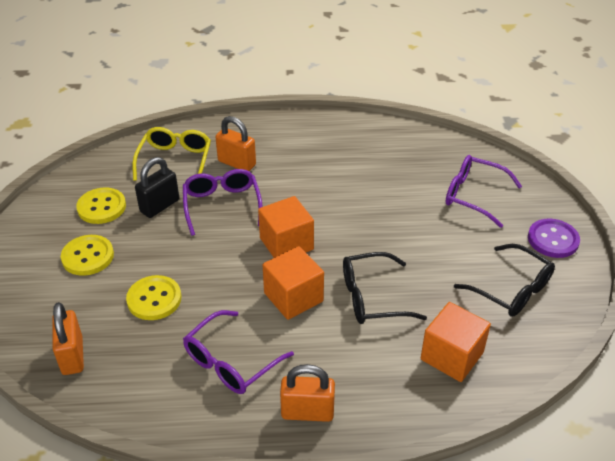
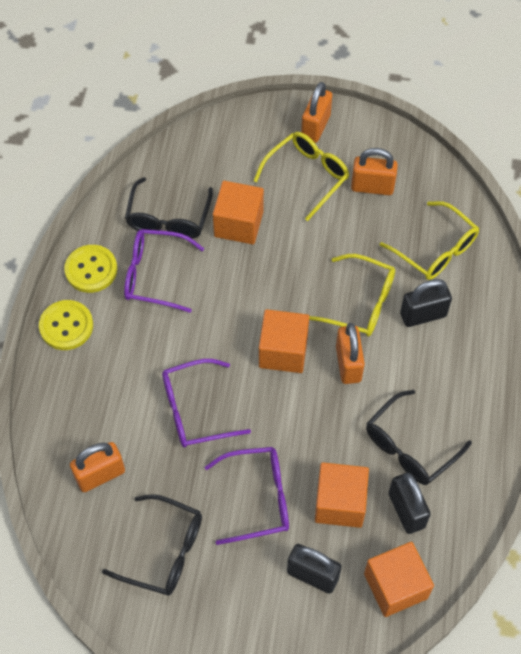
black glasses: [343,252,427,324] [454,244,555,317] = 2 -> [102,494,202,596] [125,177,213,239] [366,390,472,485] = 3
black padlock: [135,157,179,218] = 1 -> [287,544,342,594] [388,472,431,534] [400,279,452,327] = 3
orange cube: [258,196,314,258] [262,246,324,320] [421,302,491,382] = 3 -> [213,181,264,244] [259,309,309,373] [315,462,369,528] [364,542,434,617] = 4
orange padlock: [52,302,84,375] [216,116,256,171] [280,364,335,422] = 3 -> [70,442,125,492] [301,82,332,143] [336,323,365,384] [351,148,398,195] = 4
purple button: [528,219,580,258] = 1 -> none = 0
yellow button: [61,235,114,276] [76,188,126,224] [126,275,181,320] = 3 -> [39,300,93,350] [64,245,117,293] = 2
yellow glasses: [133,127,211,181] = 1 -> [253,132,349,221] [309,254,395,336] [380,201,479,280] = 3

